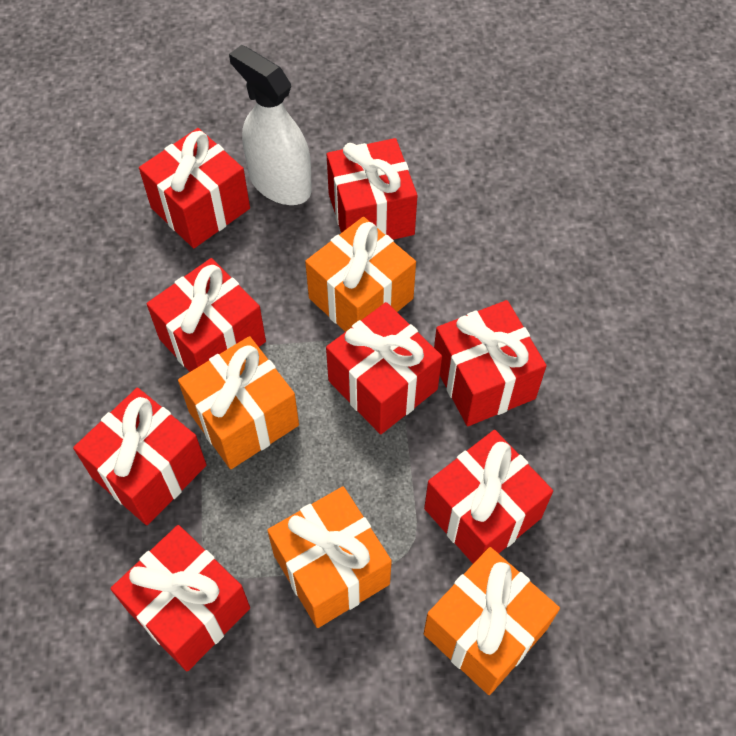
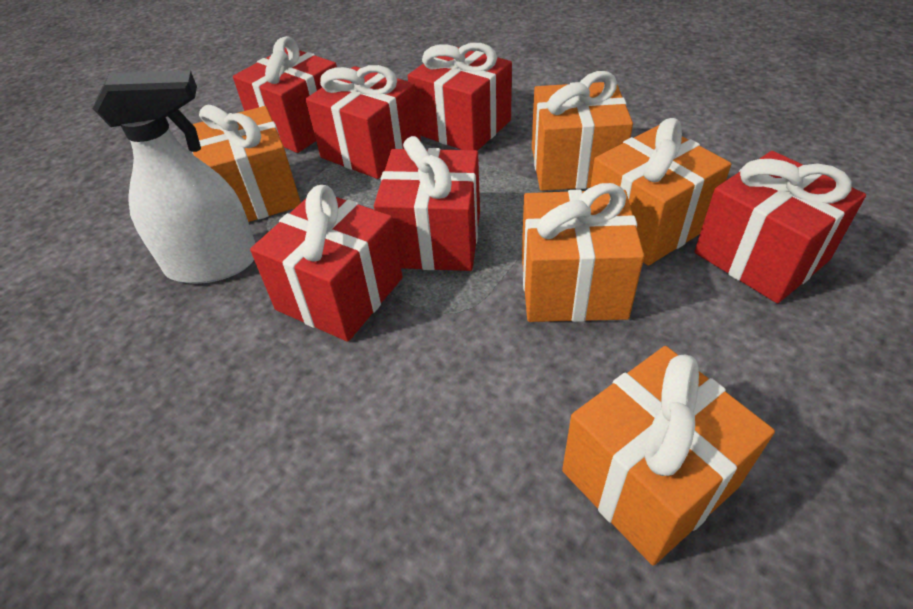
orange gift: [178,336,299,469] [267,486,392,628] [305,217,416,332] [424,547,560,695] = 4 -> [192,105,301,222] [522,183,644,322] [532,71,633,191] [562,346,775,566] [590,118,731,266] = 5
red gift: [73,388,207,525] [110,525,250,672] [139,128,250,248] [147,258,266,372] [326,302,442,434] [327,138,417,240] [424,430,553,564] [434,300,546,426] = 8 -> [233,36,337,153] [250,185,402,342] [306,65,421,179] [374,136,480,271] [408,43,512,151] [694,151,866,303] = 6

